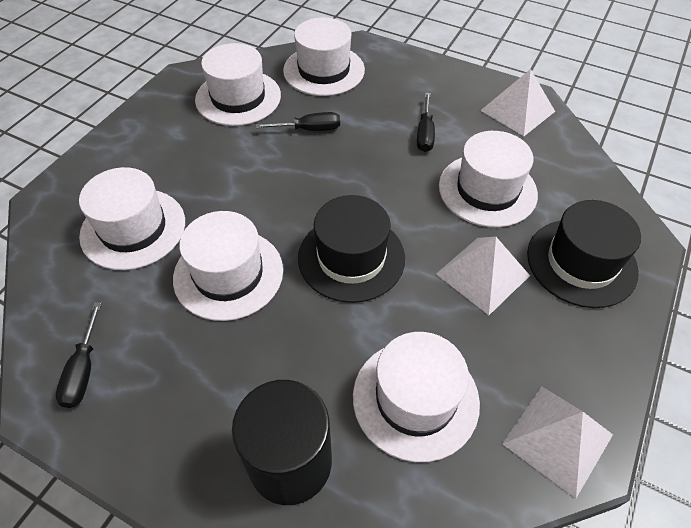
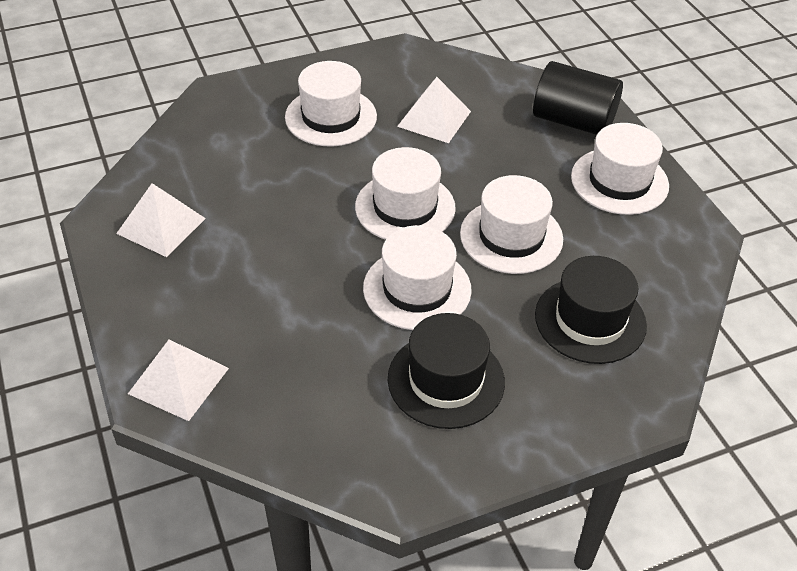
black screwdriver: [56,302,102,408] [256,112,340,131] [417,93,435,152] = 3 -> none = 0
white hat: [79,167,185,270] [173,211,283,321] [195,43,281,126] [283,17,365,96] [353,332,480,462] [439,131,538,227] = 6 -> [285,61,377,147] [355,147,456,240] [363,225,472,330] [460,175,563,274] [571,123,669,215] = 5

